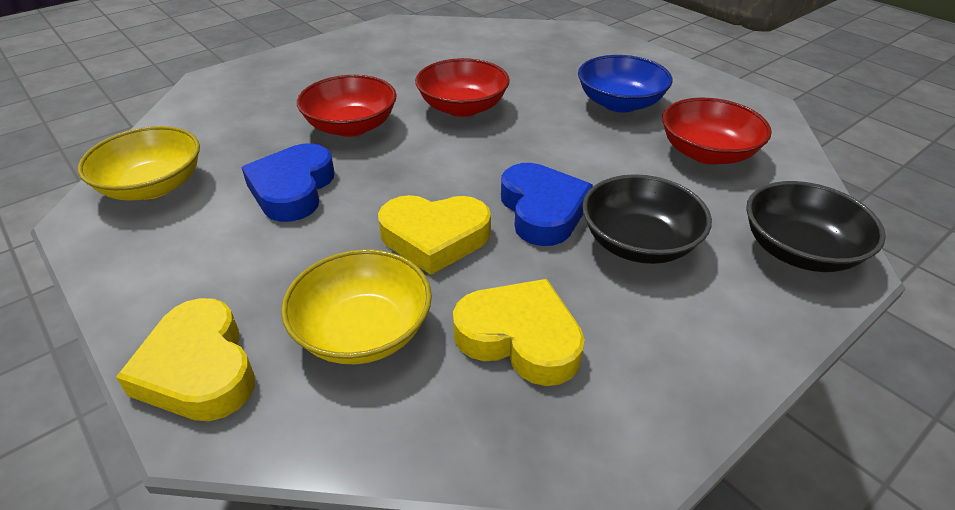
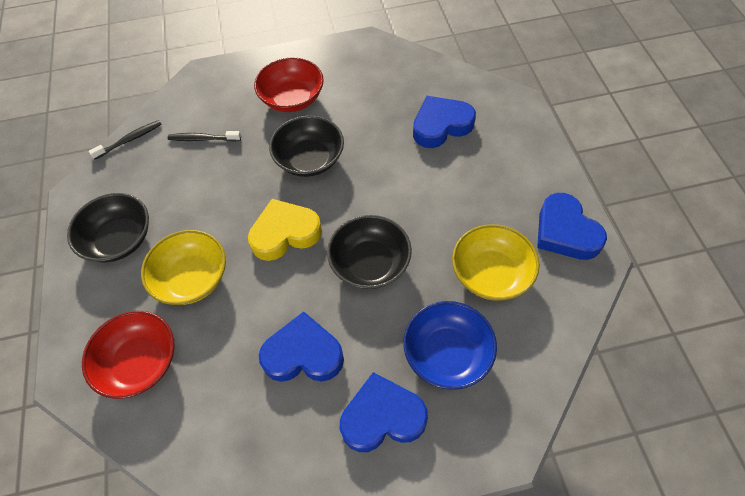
black bowl: [582,174,712,264] [746,181,886,272] = 2 -> [67,193,149,262] [269,116,344,177] [327,215,412,289] = 3
black toothbrush: none = 0 -> [89,120,162,160] [168,131,241,141] = 2
blue heart: [241,143,335,222] [501,163,593,246] = 2 -> [259,311,344,382] [340,372,428,452] [413,96,476,148] [537,193,607,260] = 4
red bowl: [297,75,397,137] [415,58,510,117] [662,98,772,165] = 3 -> [82,311,175,399] [254,58,324,112] = 2
yellow heart: [116,298,255,421] [378,195,491,275] [453,279,585,386] = 3 -> [248,199,322,261] = 1

